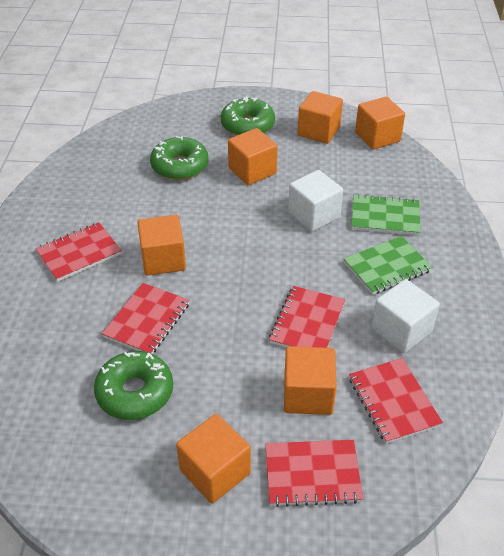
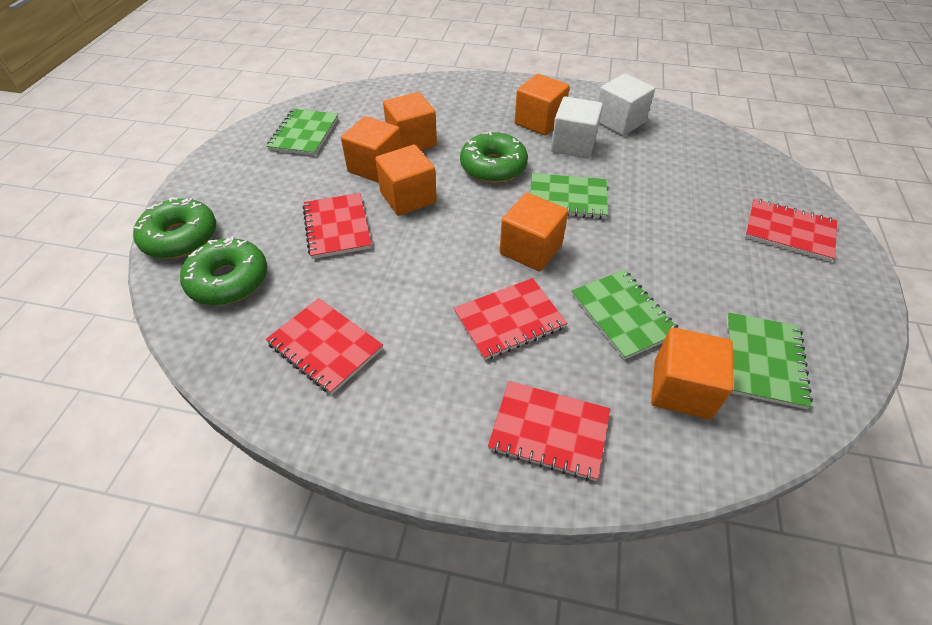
green notebook: [344,236,433,295] [351,194,421,235] = 2 -> [267,109,338,156] [530,173,608,219] [571,270,678,360] [727,312,813,409] = 4

